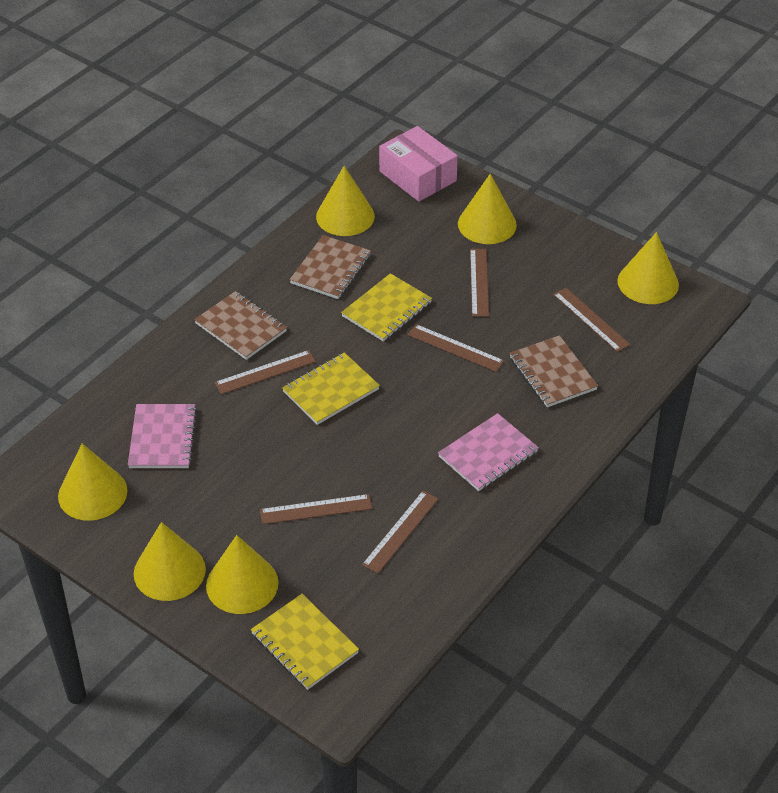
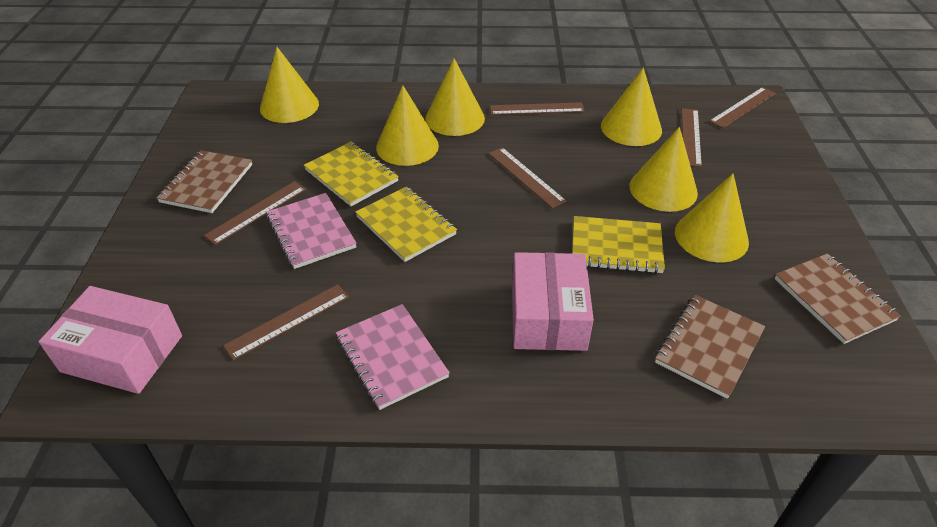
pink box: [379,126,458,202] = 1 -> [38,286,182,394] [512,252,594,351] = 2

